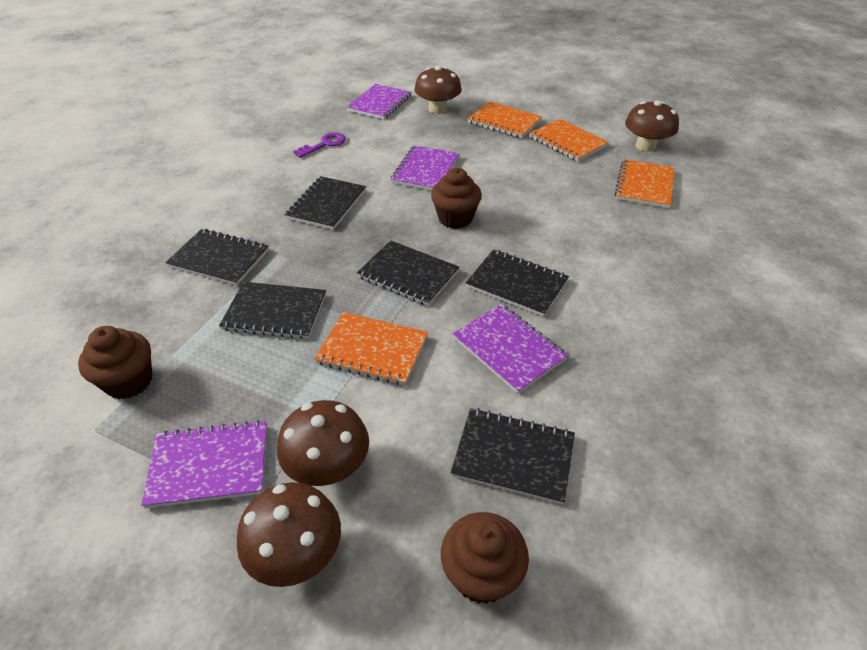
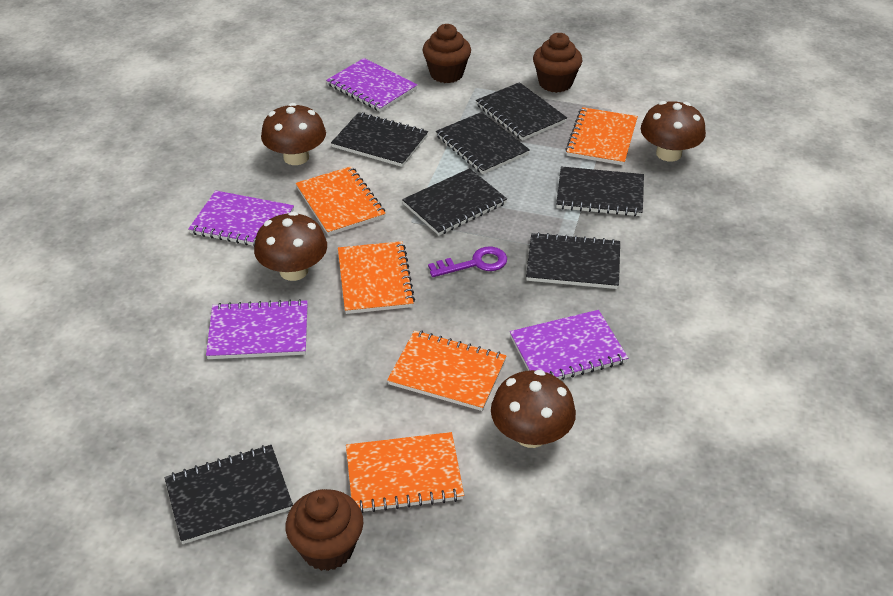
black notebook: [165,229,269,286] [219,282,326,339] [284,176,366,230] [357,240,459,306] [451,408,575,505] [466,249,569,317] = 6 -> [164,445,293,544] [331,112,428,167] [402,168,507,235] [436,112,530,174] [476,82,567,141] [526,232,620,289] [556,166,644,216] = 7
orange notebook: [314,312,428,386] [468,102,542,138] [529,119,609,162] [615,159,675,208] = 4 -> [296,166,386,236] [338,241,415,314] [346,432,464,513] [387,330,507,411] [565,107,638,165] = 5

